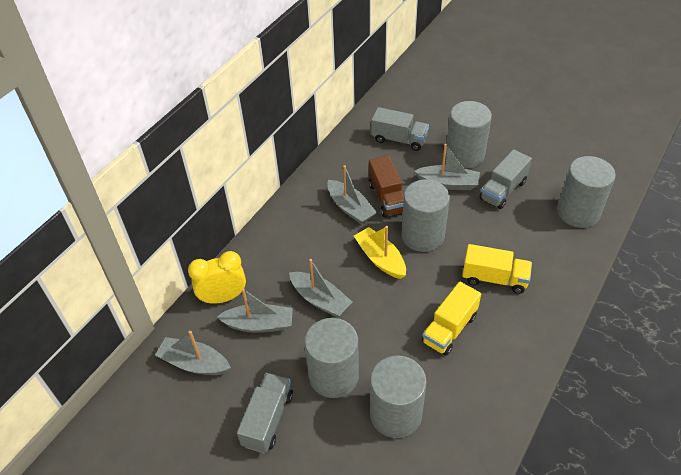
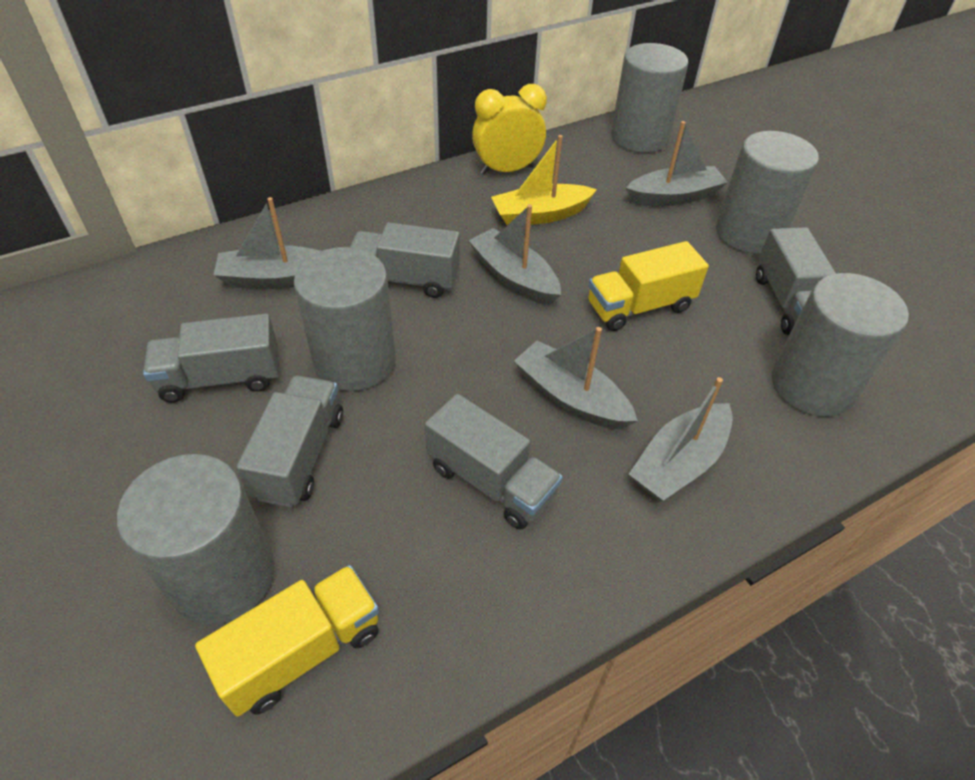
brown truck: [369,156,404,217] = 1 -> none = 0
grey truck: [237,373,293,453] [371,107,429,151] [480,149,532,209] = 3 -> [143,314,279,403] [236,375,343,507] [350,222,460,298] [425,394,563,530] [756,227,836,335] = 5

